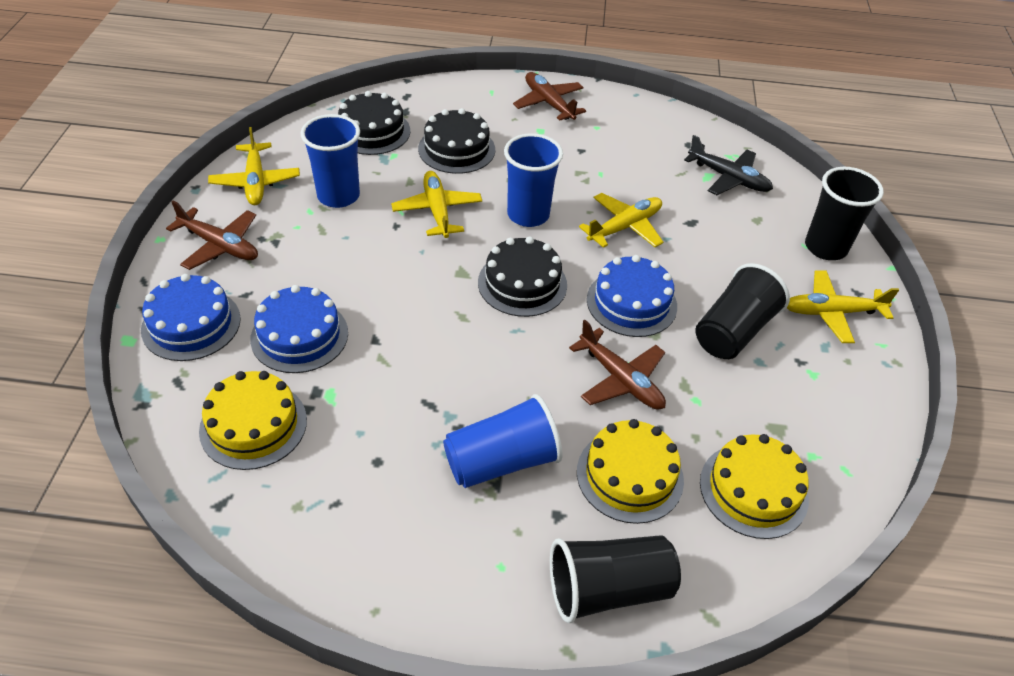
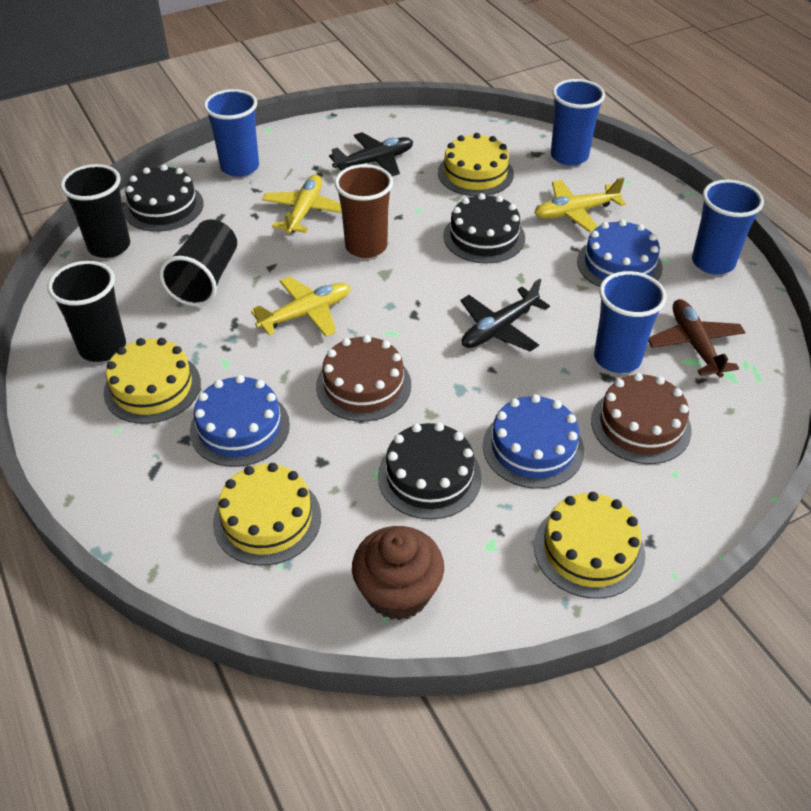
black plane: [684,135,773,195] = 1 -> [329,132,413,176] [460,279,550,352] = 2
blue cup: [301,114,360,208] [443,394,563,488] [504,133,563,227] = 3 -> [204,89,259,177] [551,79,605,166] [594,271,667,373] [692,179,764,275] = 4
brown cake: none = 0 -> [316,335,411,422] [591,373,692,464] = 2
brown cup: none = 0 -> [334,164,393,258] = 1
brown cupcake: none = 0 -> [352,526,444,620] = 1
brown plane: [166,201,258,270] [513,72,586,121] [569,320,666,410] = 3 -> [648,299,745,377] = 1
yellow cake: [199,371,307,470] [577,419,684,524] [700,434,809,539] = 3 -> [104,338,201,424] [213,463,321,566] [438,133,514,196] [534,492,645,599] = 4
yellow plane: [208,127,300,205] [391,171,482,238] [579,193,663,248] [787,271,899,343] = 4 -> [251,277,350,337] [262,175,342,234] [534,177,626,232] = 3

